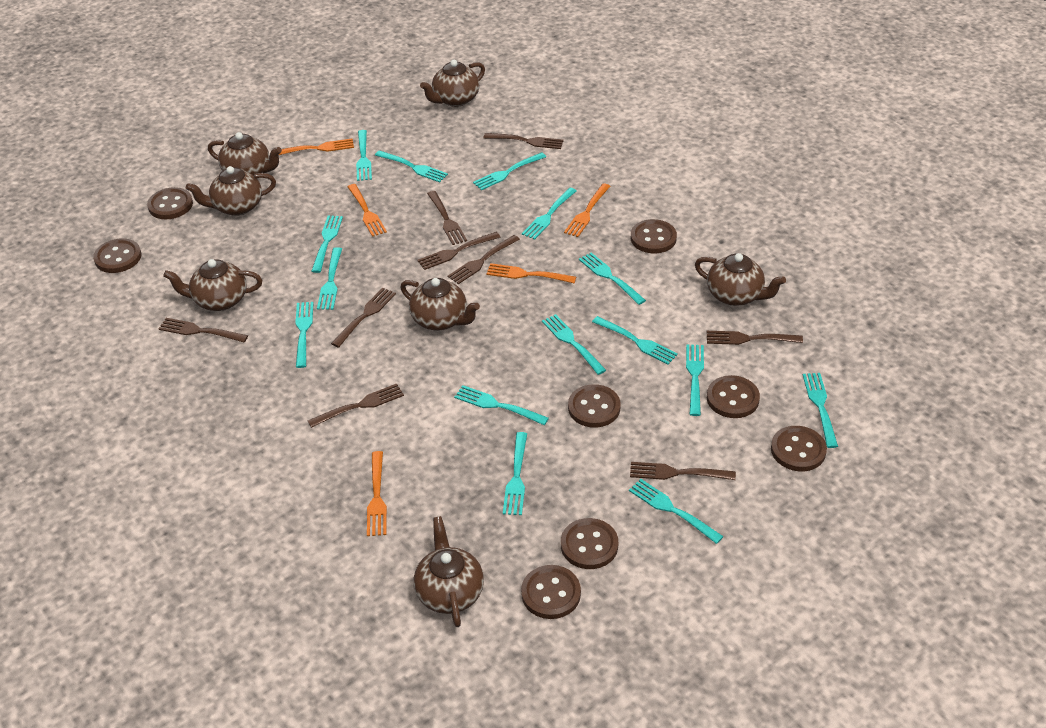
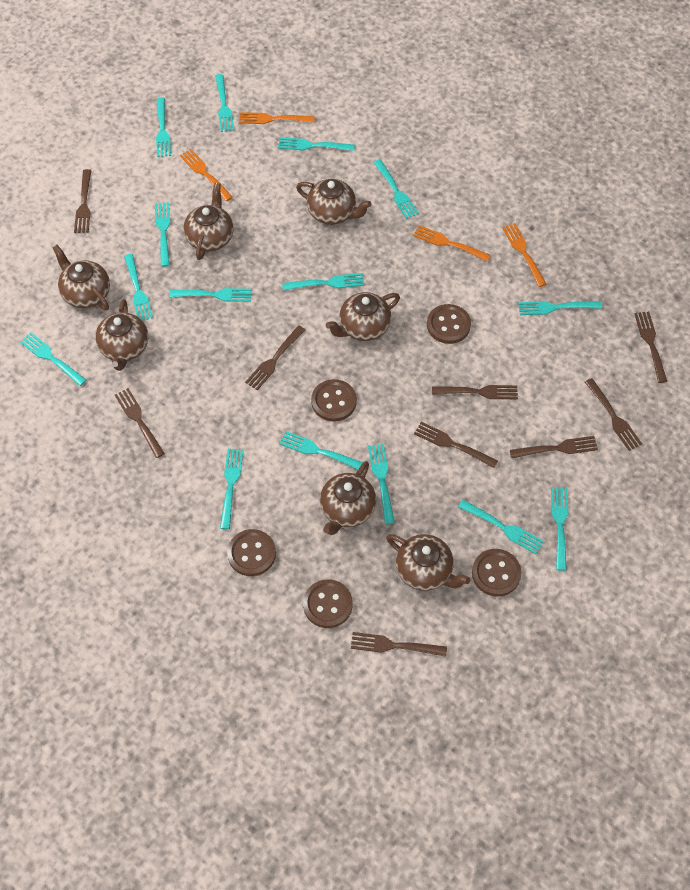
brown button: [93,238,141,273] [147,187,193,219] [521,565,581,619] [561,518,618,569] [568,384,621,428] [631,219,677,254] [707,375,760,418] [771,426,827,471] = 8 -> [227,529,276,576] [303,579,353,628] [311,379,357,421] [427,304,471,344] [472,549,521,597] = 5
orange fork: [279,139,354,155] [348,184,387,237] [367,451,387,536] [486,263,576,284] [564,183,611,237] = 5 -> [180,149,233,201] [239,112,315,124] [413,225,491,262] [502,223,546,287] = 4

